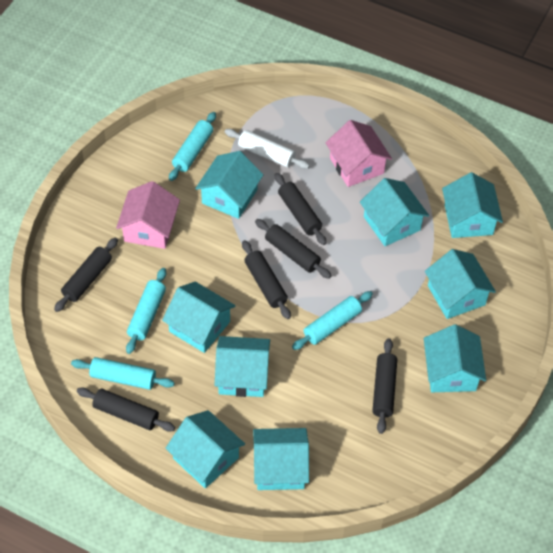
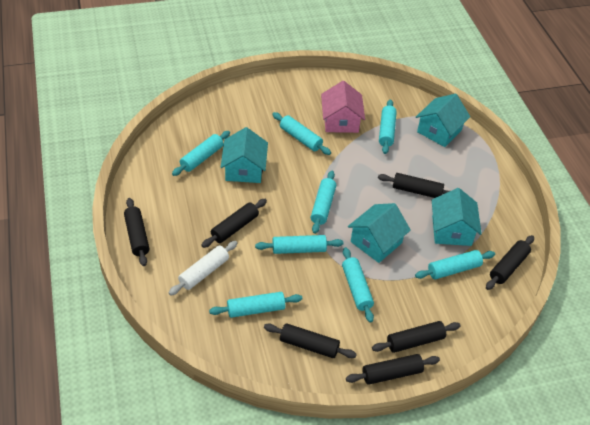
black rolling pin: [54,238,118,312] [77,388,175,432] [242,240,291,319] [255,219,332,279] [275,173,326,245] [372,338,397,434] = 6 -> [124,198,150,266] [201,199,267,248] [264,323,357,358] [346,354,440,385] [372,321,461,353] [378,173,449,198] [486,235,534,290] = 7
pink house: [116,181,180,249] [325,120,392,187] = 2 -> [321,81,365,133] = 1
turquoise house: [162,282,236,353] [166,410,245,488] [195,151,263,219] [214,336,270,397] [253,428,309,490] [360,178,429,246] [424,324,486,392] [425,249,496,319] [442,172,503,238] = 9 -> [221,127,268,183] [348,203,411,263] [416,94,470,147] [432,188,482,246] = 4
turquoise rolling pin: [71,357,175,390] [126,268,166,354] [169,112,216,181] [292,291,373,350] = 4 -> [172,131,230,176] [209,292,302,318] [255,235,344,254] [272,112,331,155] [311,171,336,234] [342,247,374,323] [379,99,397,154] [415,250,495,279] = 8

